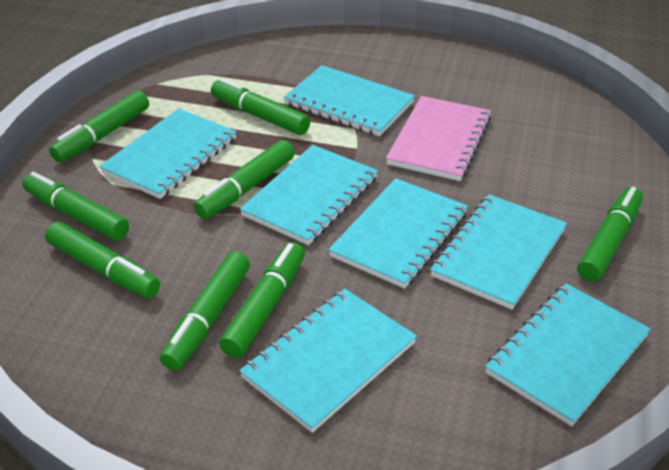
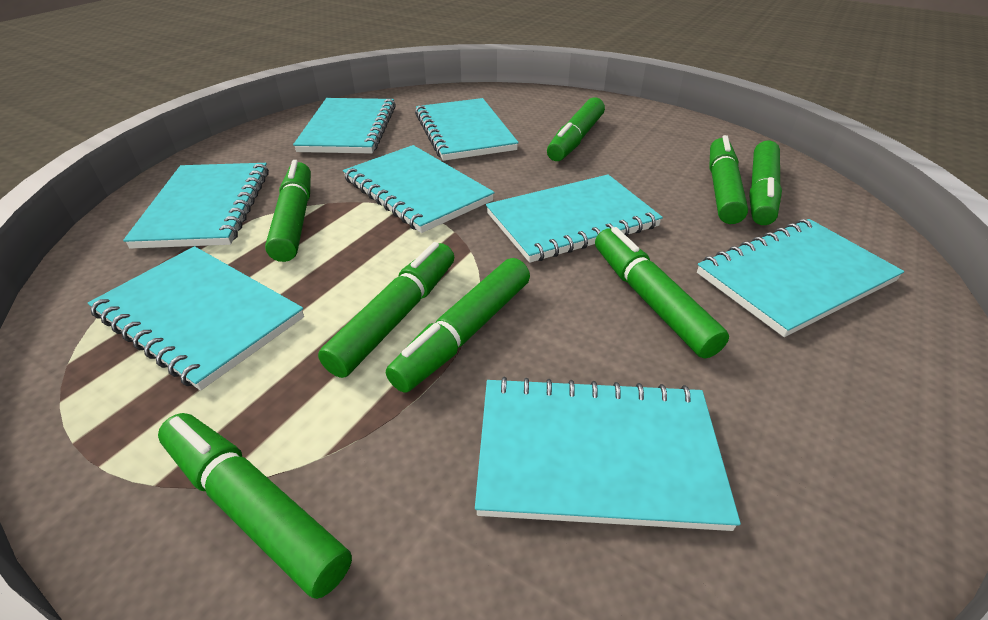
pink notebook: [386,96,492,181] = 1 -> none = 0
turquoise notebook: [99,108,236,199] [239,289,417,433] [240,145,378,245] [284,65,415,136] [328,178,468,289] [430,194,567,310] [485,283,651,426] = 7 -> [88,246,304,391] [123,163,269,249] [293,98,396,154] [343,145,495,233] [415,98,519,161] [475,377,741,531] [486,175,663,263] [697,219,904,337] = 8

